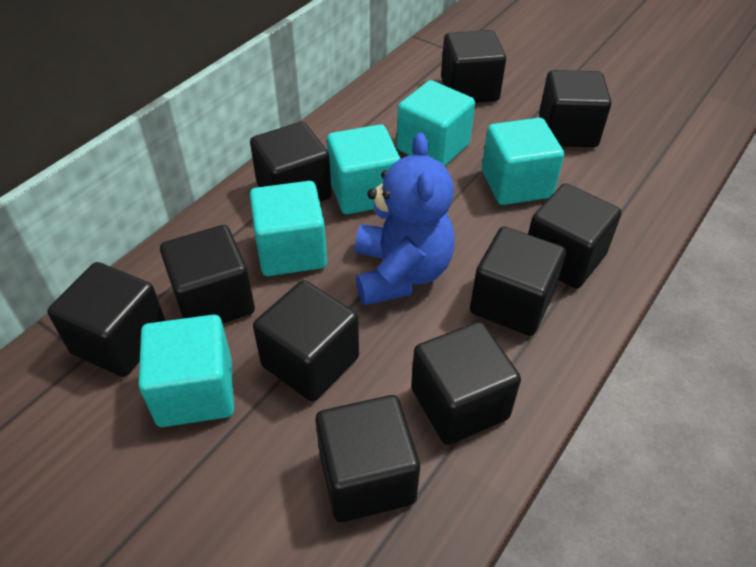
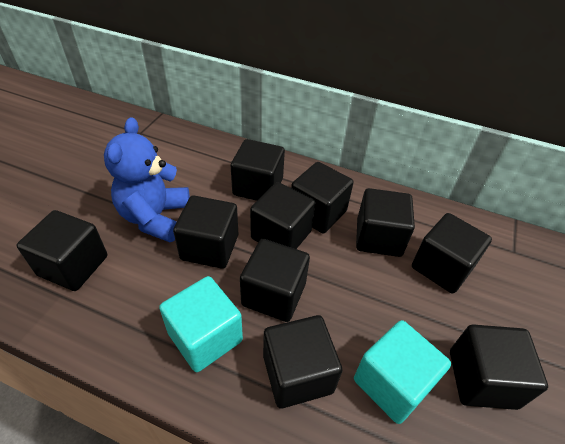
turquoise cube: [138,315,234,427] [250,181,327,276] [327,124,401,215] [397,80,475,166] [482,118,564,205] = 5 -> [159,276,243,372] [354,320,451,424] = 2

